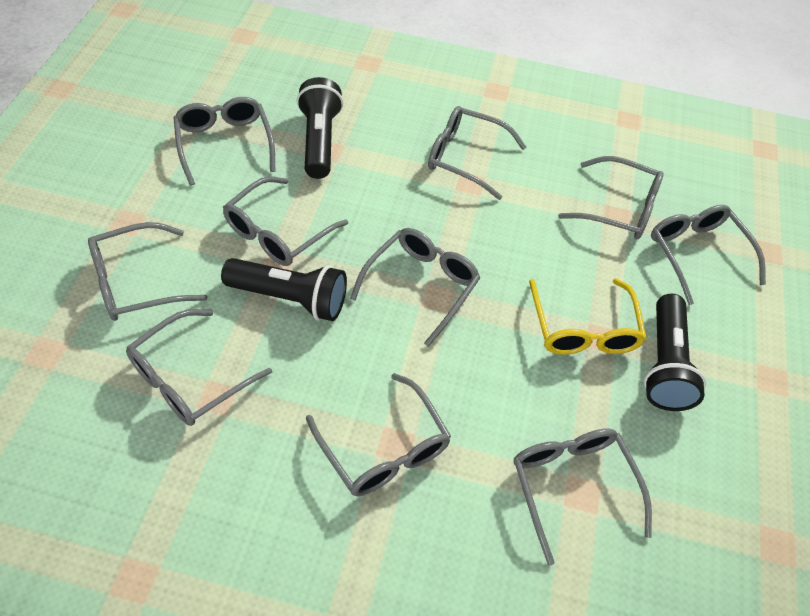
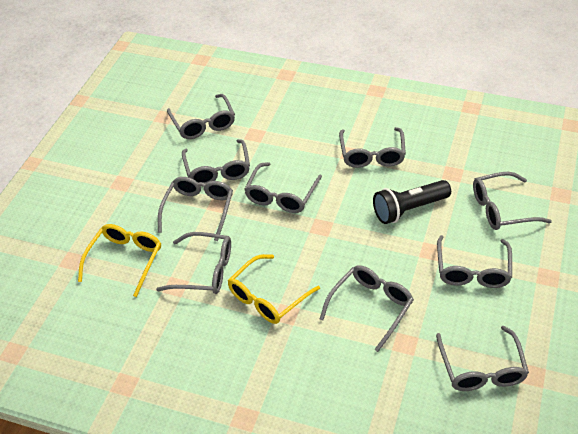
black flashlight: [221,258,347,321] [297,77,343,179] [644,294,706,411] = 3 -> [373,180,451,224] = 1
yellow glasses: [529,278,647,355] = 1 -> [78,224,161,297] [228,254,320,324] = 2

